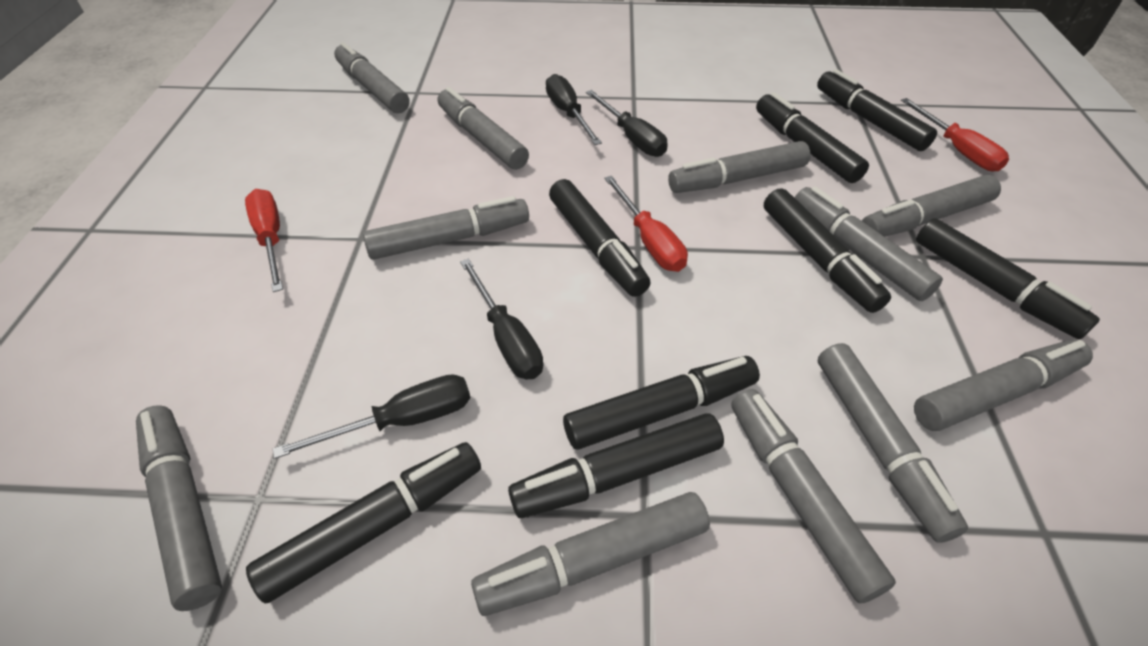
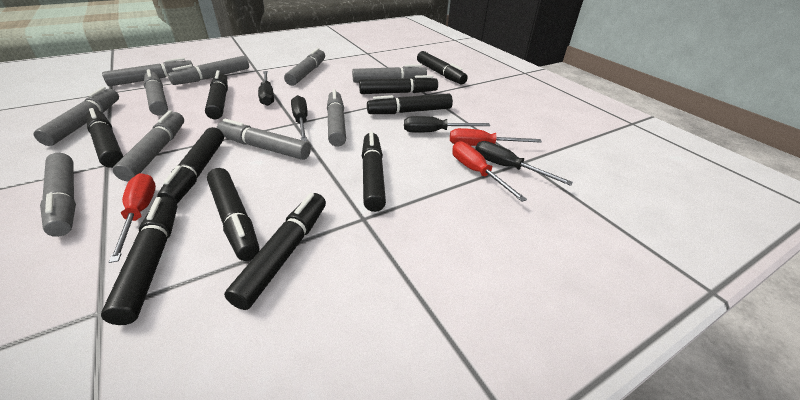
black marker: [246,442,481,604] [508,413,724,518] [549,179,651,297] [563,356,760,450] [756,92,869,183] [764,188,891,313] [817,69,937,151] [916,218,1100,339] = 8 -> [86,108,123,168] [101,197,177,325] [157,127,224,204] [205,70,228,119] [207,168,260,261] [224,193,326,310] [359,75,438,94] [362,132,386,212] [367,93,453,114] [417,51,468,84] = 10
grey marker: [136,405,222,611] [334,42,410,113] [363,196,529,260] [438,87,529,170] [471,492,710,616] [668,141,811,193] [731,389,896,603] [795,186,943,301] [818,343,968,543] [862,175,1001,237] [914,339,1093,431] = 11 -> [34,87,119,146] [40,153,76,237] [102,58,193,86] [113,110,184,181] [144,69,168,116] [168,56,249,85] [217,119,311,160] [284,48,325,86] [327,89,346,147] [352,64,427,83] = 10

